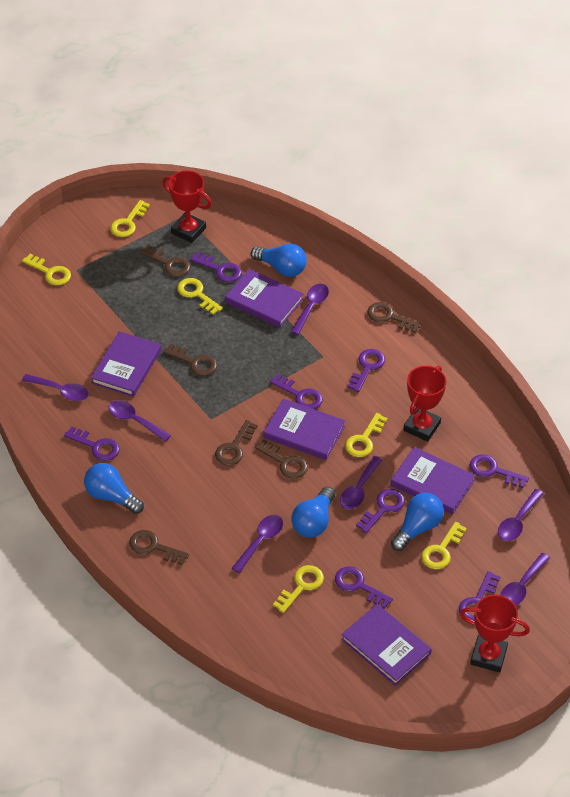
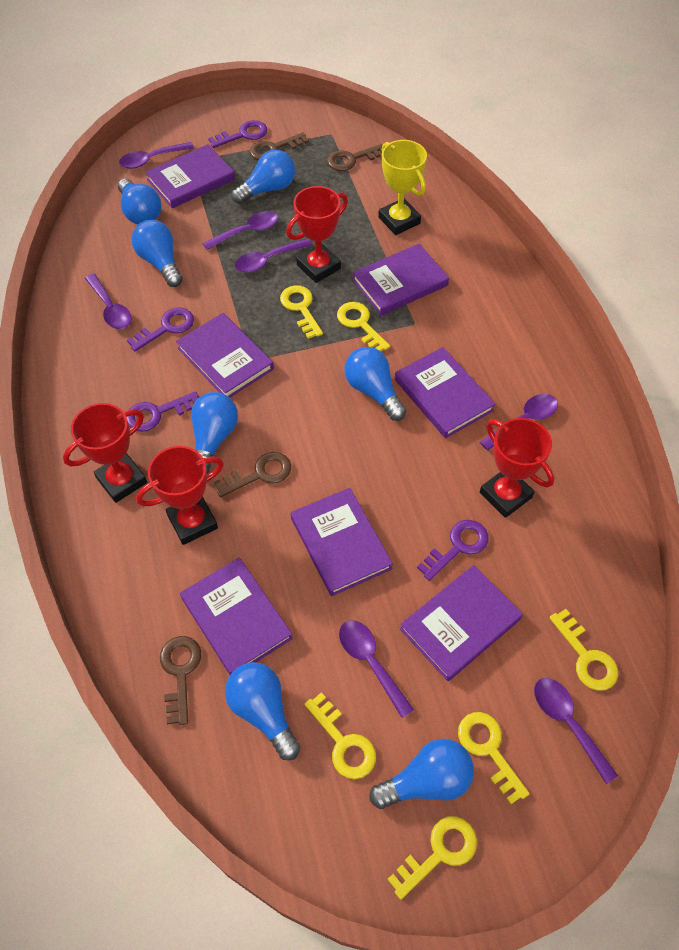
blue light bulb: [84,463,144,514] [251,244,307,277] [291,487,335,537] [391,493,444,551] = 4 -> [118,178,161,224] [131,220,183,287] [191,392,238,474] [225,662,300,760] [232,150,295,204] [344,347,406,421] [370,739,474,809] = 7
brown key: [129,530,189,565] [141,245,190,277] [163,344,217,376] [215,420,257,466] [255,439,308,479] [367,302,422,333] = 6 -> [160,636,201,725] [214,452,291,497] [250,132,309,160] [327,144,383,171] = 4
purple book: [91,331,161,397] [225,269,303,328] [264,398,345,460] [341,604,432,686] [391,447,476,514] = 5 -> [145,144,235,208] [176,313,274,398] [180,557,293,675] [291,488,393,596] [352,244,449,315] [395,347,495,438] [400,565,523,681] = 7
purple key: [64,426,120,461] [191,252,242,282] [270,374,323,409] [335,566,393,609] [347,349,385,392] [356,489,405,533] [459,571,500,621] [470,454,529,488] = 8 -> [127,308,194,352] [127,391,199,432] [208,120,267,148] [417,520,489,581] = 4
red trophy: [162,170,212,243] [403,366,446,442] [460,595,530,672] = 3 -> [63,403,147,503] [136,446,224,545] [286,186,348,283] [480,418,554,518] = 4
yellow trophy: none = 0 -> [378,140,427,235] = 1

